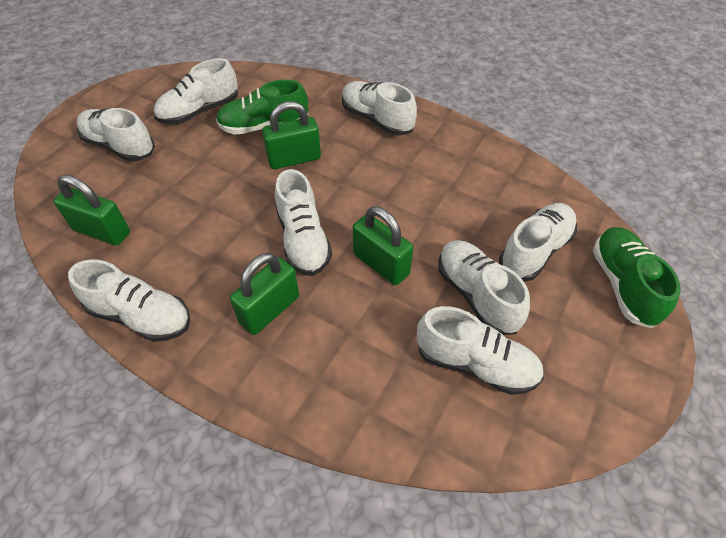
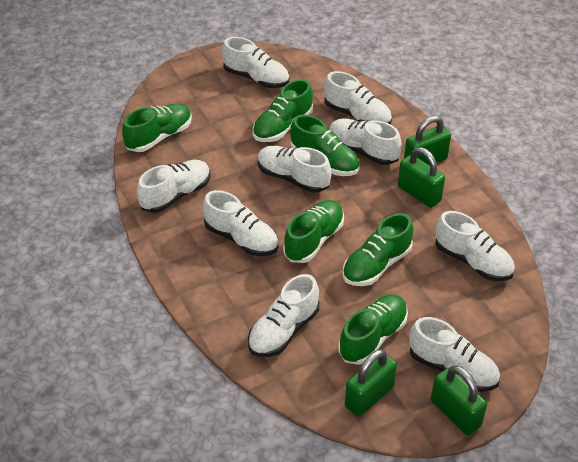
green shoe: [216,80,308,135] [593,227,681,329] = 2 -> [122,103,192,152] [253,79,313,142] [283,200,344,263] [290,115,360,176] [338,295,408,365] [343,213,413,286] = 6
white shoe: [68,259,190,342] [76,108,155,162] [154,58,238,125] [275,169,332,276] [342,81,417,136] [417,306,544,395] [438,240,530,335] [499,203,577,282] = 8 -> [137,160,211,213] [203,190,279,256] [222,37,290,88] [248,274,319,357] [257,146,332,193] [324,71,392,125] [329,118,402,165] [409,317,500,392] [435,211,515,281] = 9

